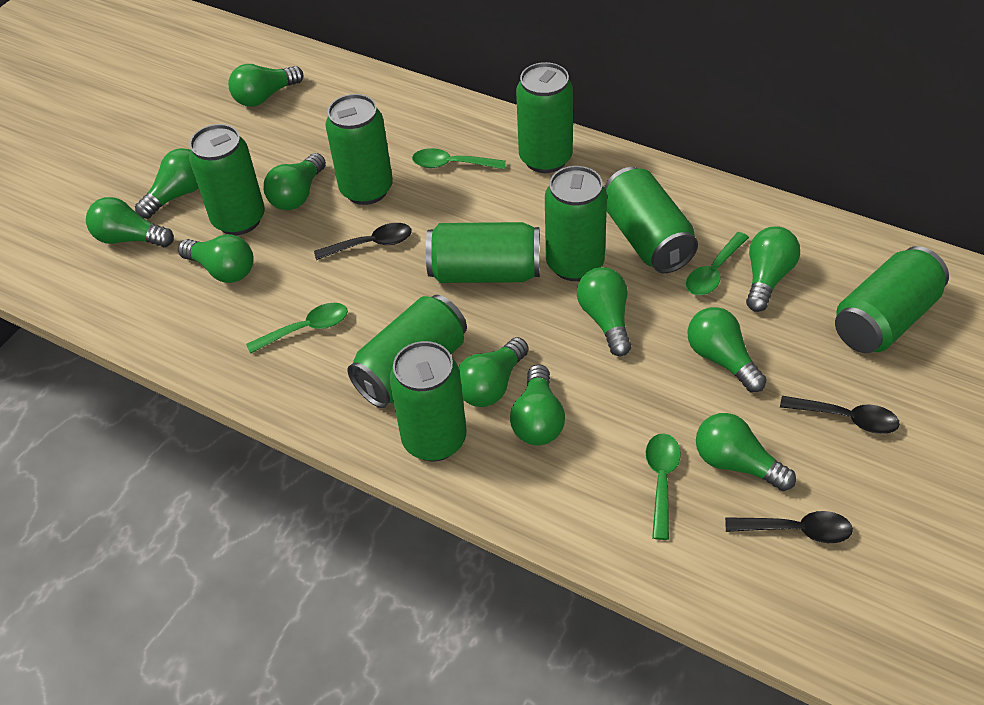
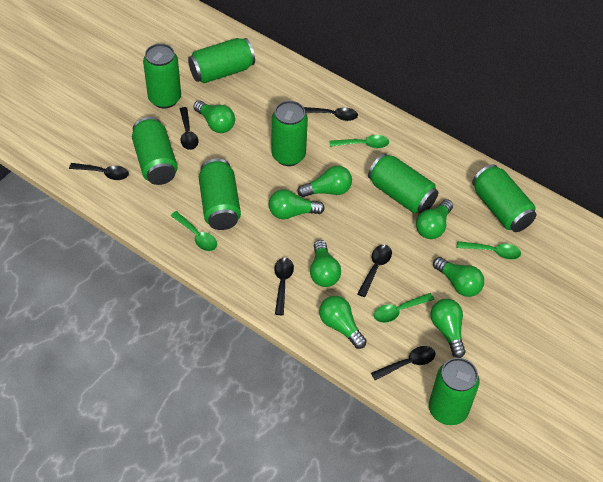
black spoon: [314,223,412,260] [725,511,853,543] [780,396,900,434] = 3 -> [69,163,129,180] [180,107,198,150] [274,258,294,315] [304,107,358,121] [357,245,392,297] [371,346,436,380] = 6
green can: [189,124,265,235] [325,94,393,205] [347,295,467,408] [389,341,467,461] [426,222,540,283] [516,62,573,173] [545,166,607,281] [604,167,698,273] [835,246,949,353] = 9 -> [132,117,178,185] [143,43,181,109] [188,38,255,83] [199,159,241,230] [271,101,308,166] [368,154,438,214] [429,358,479,425] [472,164,536,232] = 8
green light bulb: [86,197,174,247] [135,148,199,219] [178,234,254,283] [228,64,303,107] [263,153,326,210] [458,337,529,407] [510,364,565,446] [577,267,631,356] [687,307,767,392] [696,413,796,491] [746,226,800,312] = 11 -> [193,101,235,133] [269,189,325,219] [297,166,352,197] [310,240,341,287] [319,296,367,349] [416,199,453,239] [431,299,466,358] [433,257,484,297] = 8

